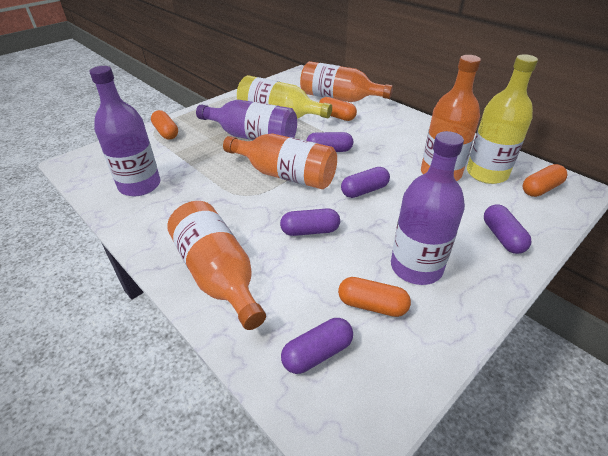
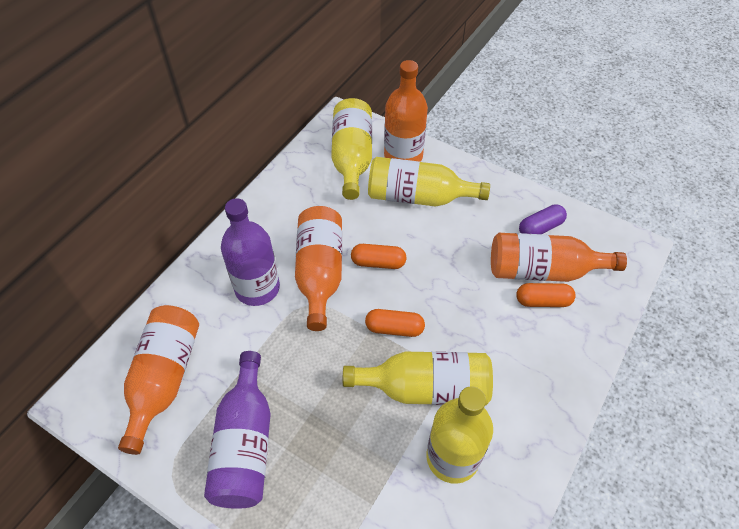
orange capsule: [151,110,178,140] [319,97,357,121] [338,277,411,317] [523,164,567,197] = 4 -> [351,244,407,269] [365,309,425,337] [516,283,576,307] = 3
purple bottle: [89,66,160,196] [196,100,297,140] [391,131,465,285] = 3 -> [204,351,271,509] [221,198,280,306] = 2
purple capsule: [280,208,340,236] [281,318,353,374] [306,132,353,152] [341,167,390,198] [484,204,532,254] = 5 -> [519,204,567,234] = 1
yellow bottle: [237,75,332,119] [467,54,538,184] = 2 -> [331,98,372,200] [343,352,493,406] [368,157,490,207] [426,386,493,484] = 4

